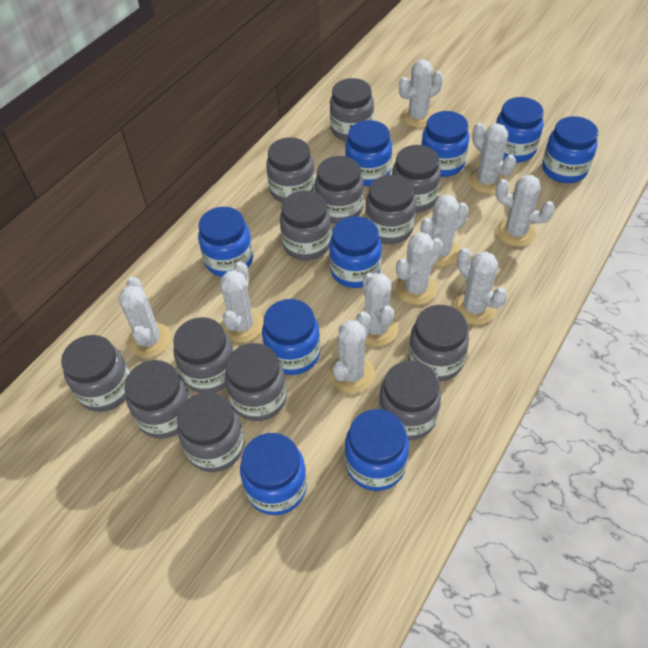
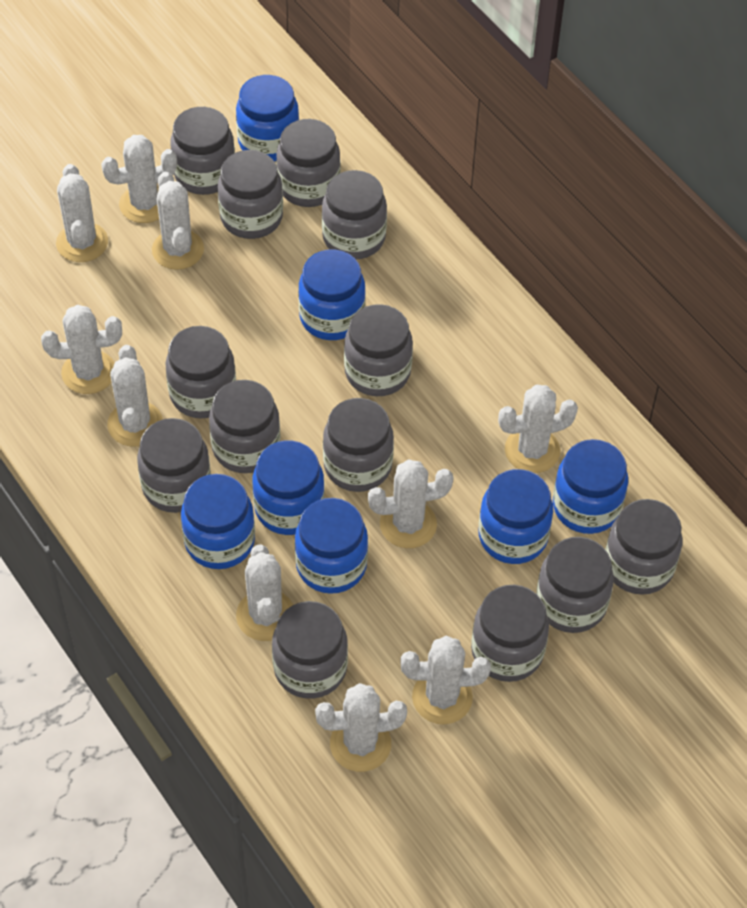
blue jar: [198,207,253,277] [240,433,307,515] [262,299,320,375] [329,216,382,288] [345,120,392,186] [345,409,409,491] [421,111,469,177] [496,97,544,163] [542,116,598,183] = 9 -> [181,474,255,569] [236,75,299,161] [252,440,325,535] [295,498,368,594] [298,249,366,340] [478,469,553,564] [553,439,628,534] = 7

